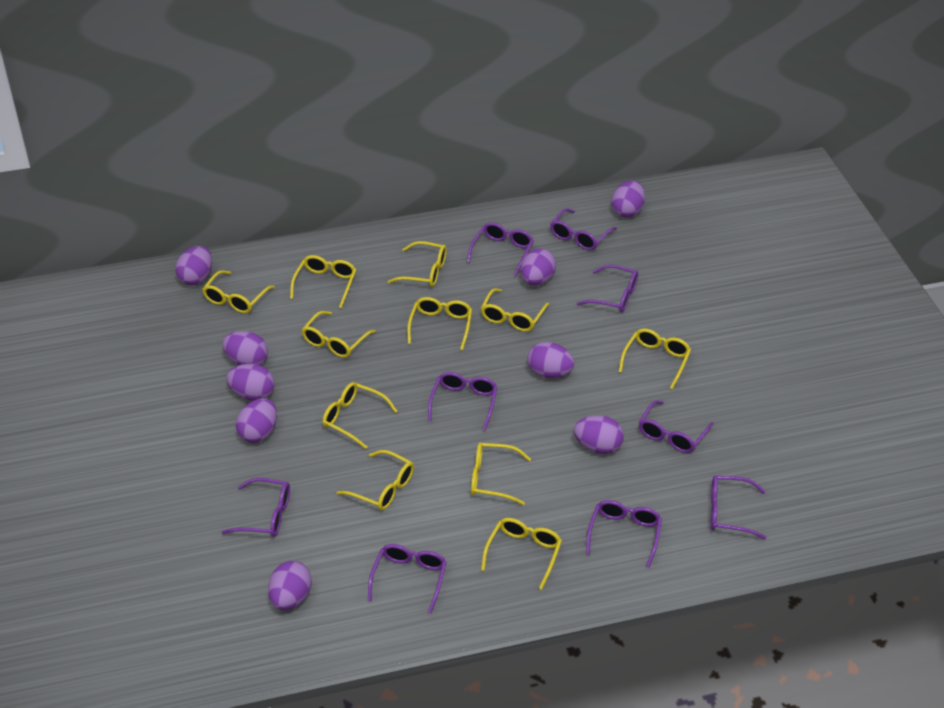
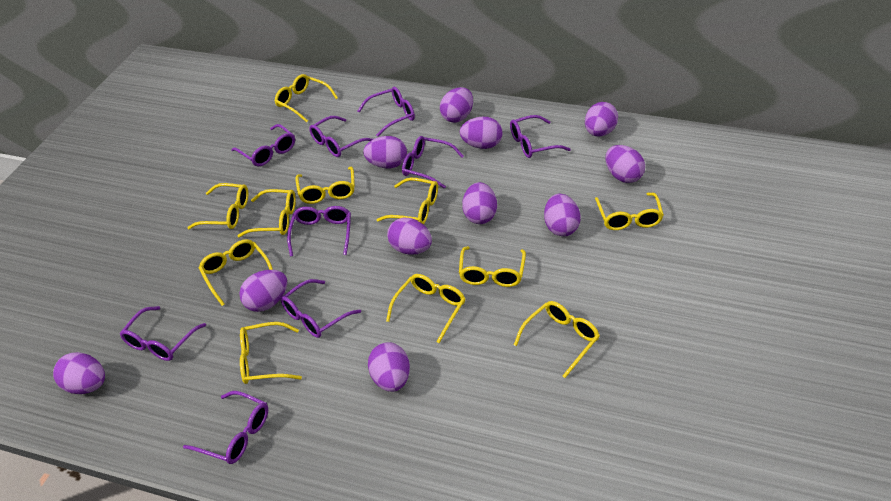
purple egg: [175,246,212,285] [222,331,268,365] [226,364,275,401] [236,398,277,443] [268,561,312,610] [521,249,556,285] [527,342,574,378] [574,415,624,454] [611,181,645,218] = 9 -> [53,352,105,394] [239,270,287,312] [363,136,407,168] [368,342,410,392] [387,218,432,255] [440,87,473,123] [460,117,503,149] [462,182,497,224] [544,194,581,236] [585,102,618,137] [605,145,645,183] = 11

